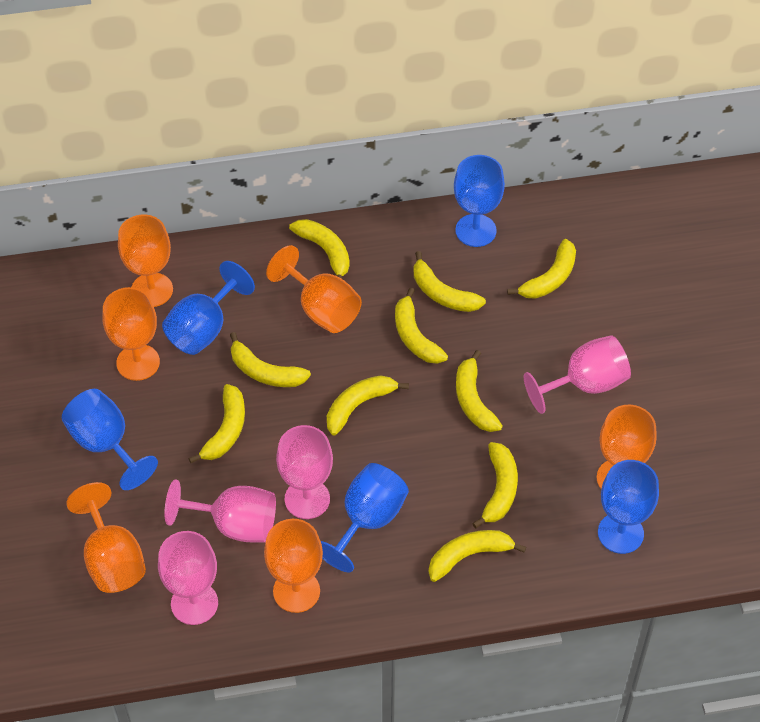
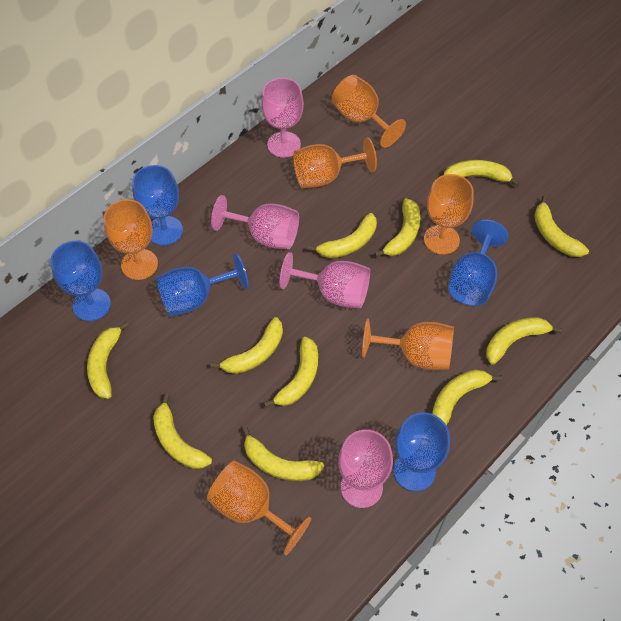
yellow banana: [188,384,245,463] [230,332,311,387] [289,219,350,279] [327,375,409,436] [395,288,448,364] [414,251,486,312] [429,530,526,582] [456,350,503,432] [472,442,518,528] [507,239,576,299] = 10 -> [87,321,129,399] [153,394,212,469] [210,317,283,374] [242,427,324,481] [264,337,318,408] [307,213,377,258] [374,198,420,257] [432,369,502,425] [444,160,519,187] [486,317,562,365] [534,195,589,257] = 11

